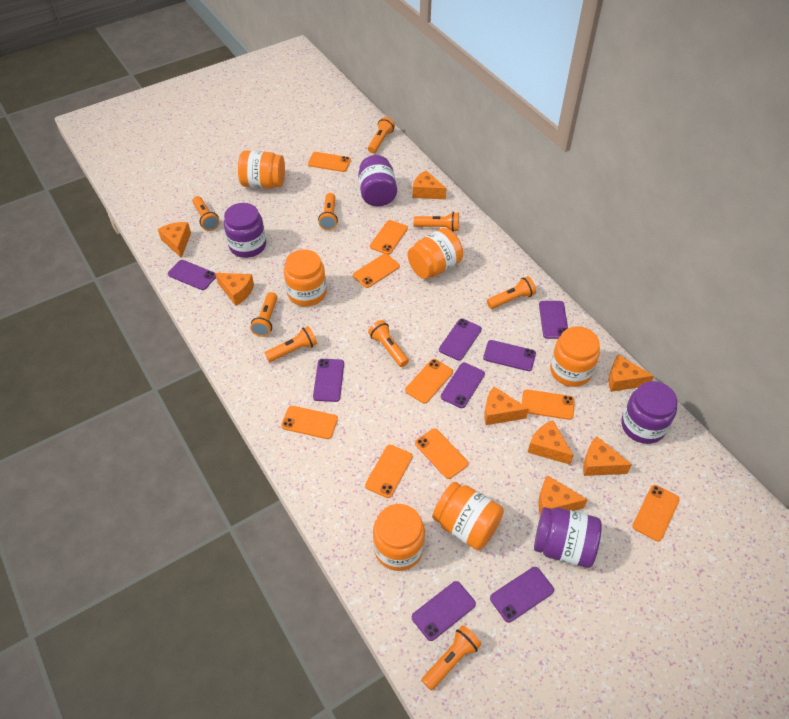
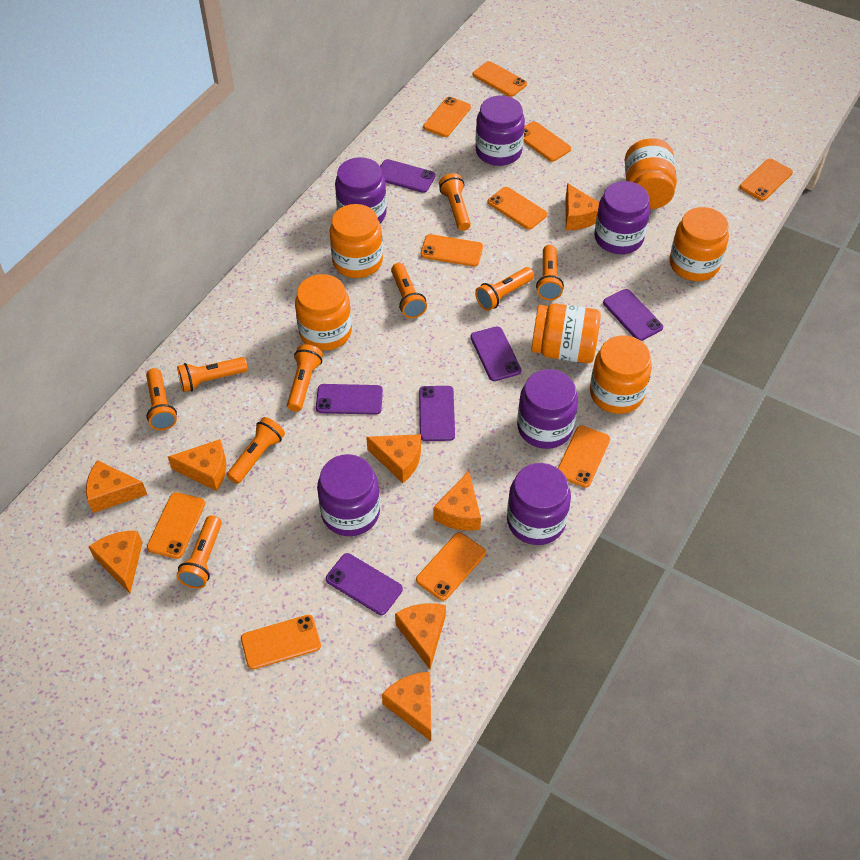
orange phone: [281,406,338,439] [308,152,351,172] [353,254,400,288] [365,445,412,498] [370,220,408,255] [405,359,453,404] [415,428,468,479] [522,389,575,420] [632,485,680,542] = 9 -> [147,492,205,559] [241,615,321,670] [416,532,486,601] [420,234,483,267] [423,97,471,137] [473,61,527,97] [488,187,547,230] [523,121,571,162] [558,425,610,488] [739,159,793,201] = 10
purple jar: [224,203,266,258] [358,155,397,206] [534,507,602,568] [621,381,678,444] = 4 -> [317,454,380,536] [335,157,387,223] [475,95,525,166] [507,463,571,545] [517,369,578,449] [594,181,650,254] = 6
purple phone: [168,260,216,290] [313,359,344,402] [412,581,476,641] [439,319,482,361] [441,363,485,408] [483,340,536,371] [490,567,554,623] [539,301,568,339] = 8 -> [316,384,383,415] [326,553,403,615] [380,159,436,193] [419,386,455,441] [470,326,521,381] [603,289,663,341] = 6

